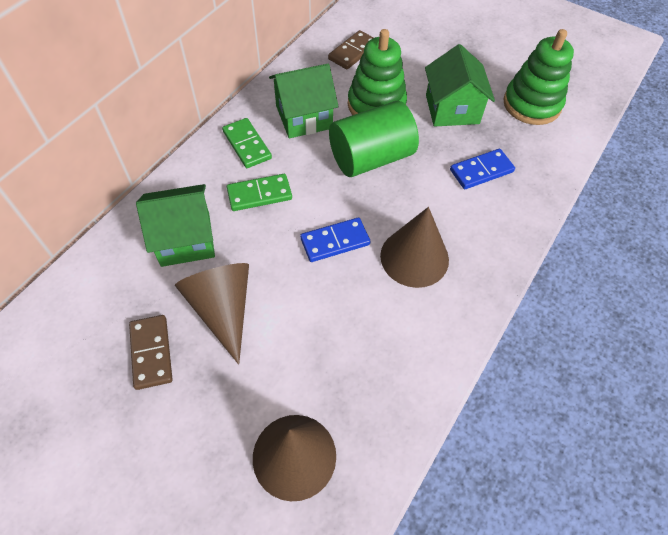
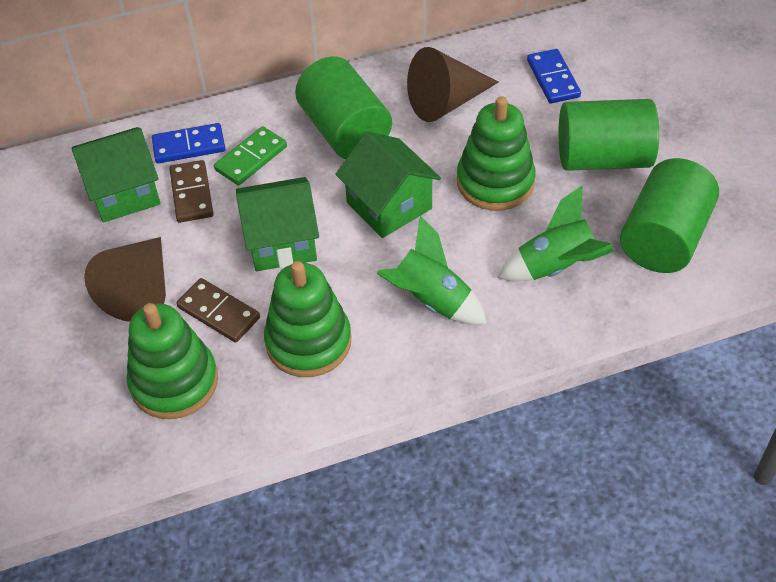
brown cone: [175,263,249,365] [253,415,336,501] [380,207,449,288] = 3 -> [84,237,166,322] [407,47,499,122] = 2
green cylinder: [329,101,419,177] = 1 -> [295,56,392,159] [559,99,659,171] [620,158,719,273] = 3
green domino: [222,118,272,168] [227,174,292,211] = 2 -> [214,126,287,186] = 1
green rocket: none = 0 -> [377,216,487,325] [498,186,614,282] = 2
green stacking toy: [348,29,407,115] [503,29,574,125] = 2 -> [127,303,218,419] [264,261,351,377] [457,96,536,211] = 3

